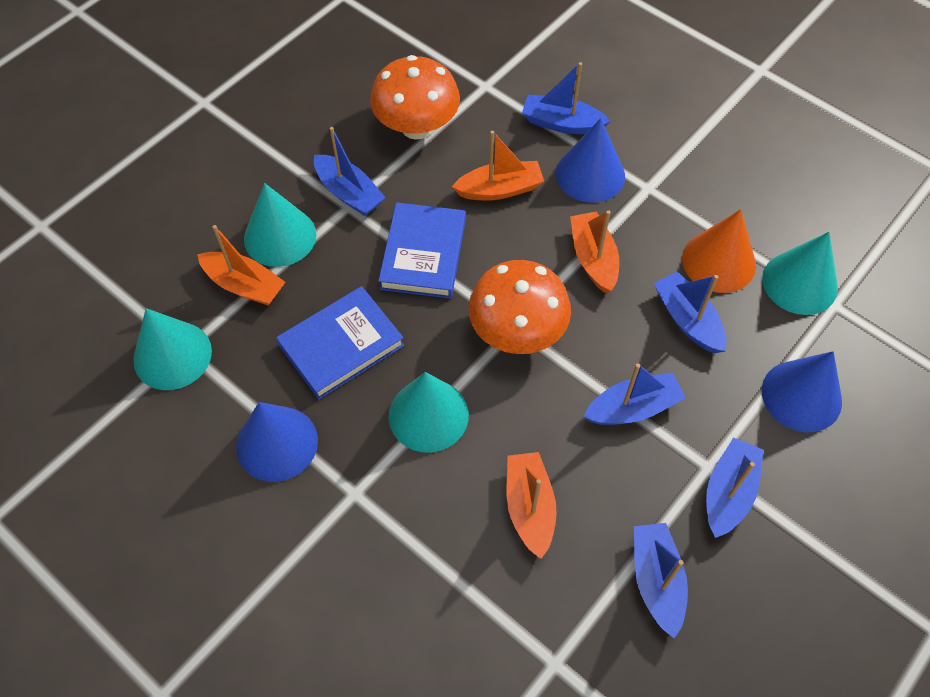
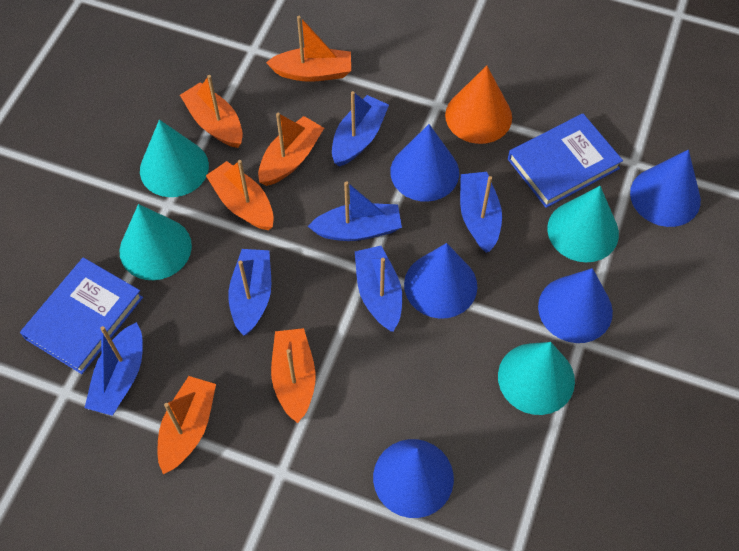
blue cone: [236,402,318,482] [556,118,625,203] [762,351,842,432] = 3 -> [373,439,454,518] [390,124,459,202] [404,243,477,319] [538,268,613,343] [630,150,701,227] = 5
orange boat: [197,225,285,305] [452,131,544,200] [507,452,557,559] [570,210,619,293] = 4 -> [158,376,216,474] [180,75,243,148] [206,160,274,230] [258,113,324,186] [266,16,351,82] [271,328,316,423] = 6
orange mushroom: [370,55,460,140] [468,260,571,354] = 2 -> none = 0

